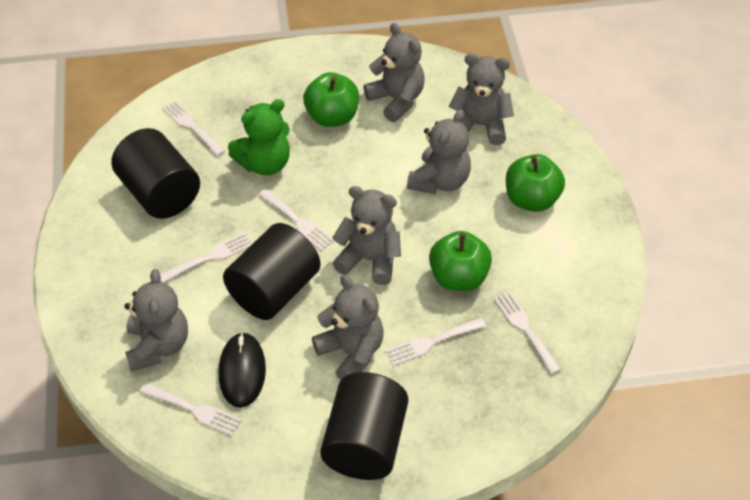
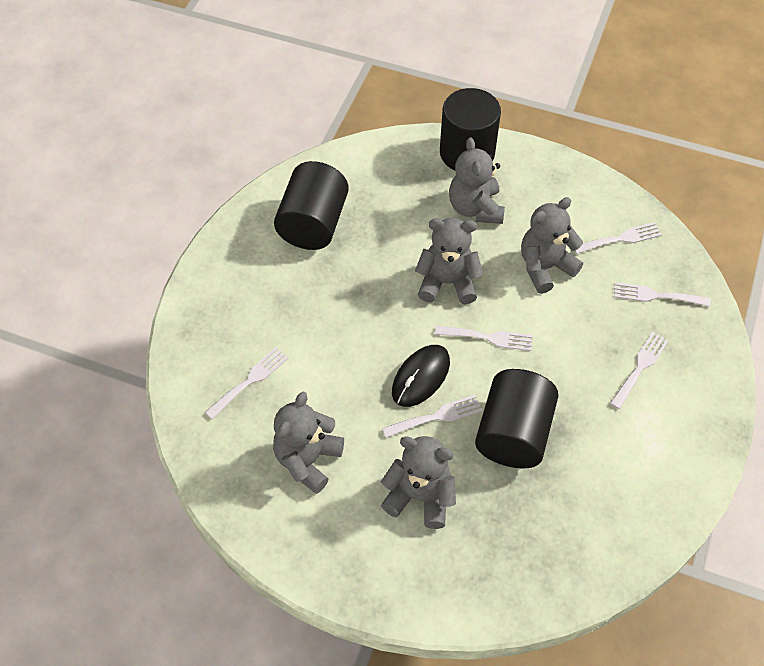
green apple: [303,72,359,127] [429,231,492,291] [506,154,565,212] = 3 -> none = 0
green teddy bear: [228,99,290,176] = 1 -> none = 0
grey teddy bear: [124,269,188,371] [312,275,384,380] [332,186,401,285] [363,23,425,122] [407,109,471,194] [449,53,514,145] = 6 -> [273,391,344,494] [381,436,456,529] [415,218,483,304] [449,137,505,224] [521,197,583,294] = 5

